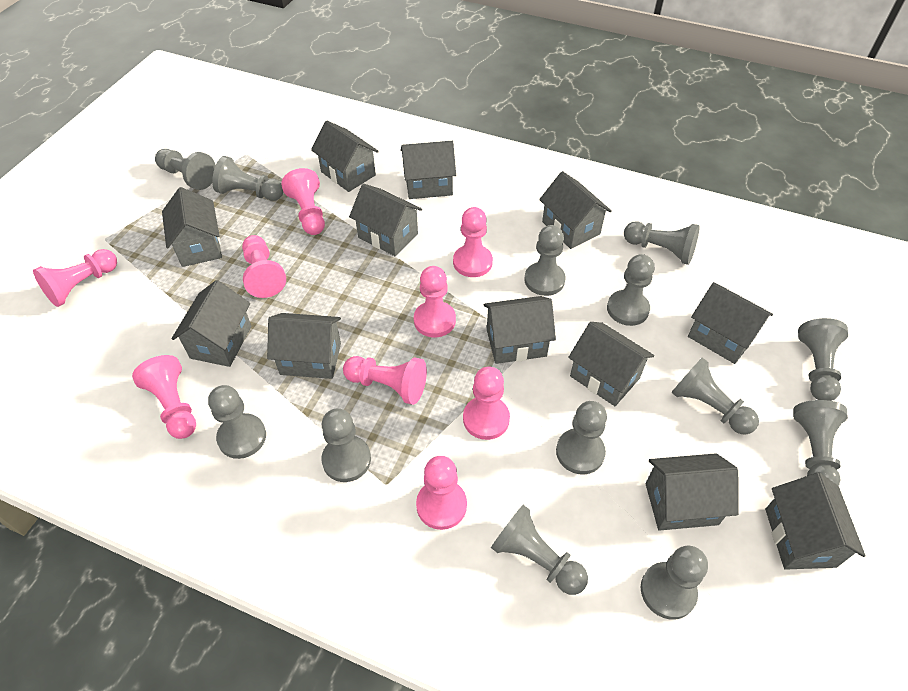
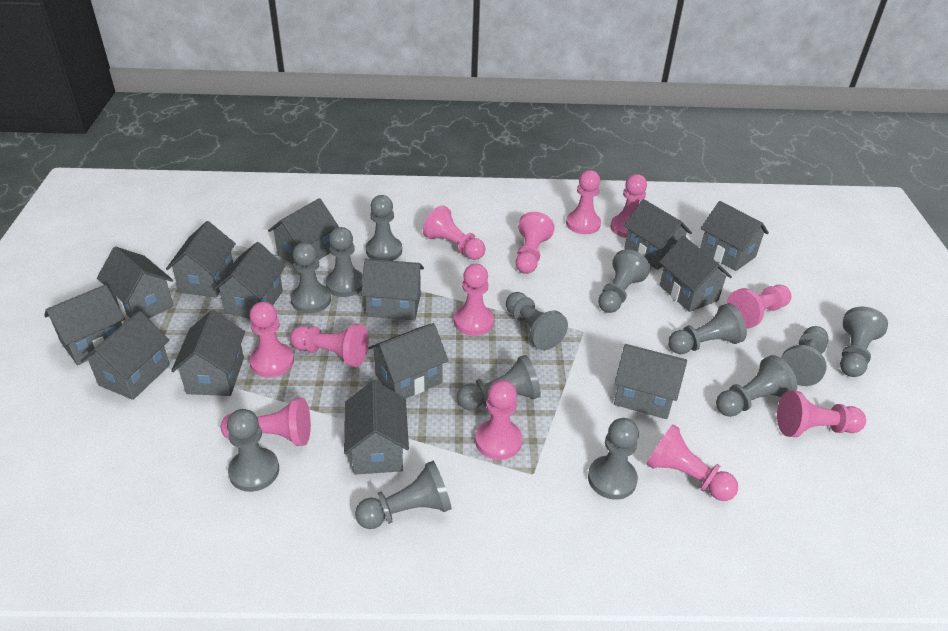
grey house: [162,187,222,267] [172,280,251,367] [267,313,341,379] [311,120,379,192] [349,183,422,256] [401,141,456,199] [484,296,556,364] [539,171,612,249] [568,322,654,406] [645,453,739,531] [688,282,773,364] [765,473,866,570] = 12 -> [44,284,125,365] [81,311,170,400] [97,247,174,319] [166,221,236,297] [171,310,245,396] [213,242,285,319] [268,198,339,264] [344,380,409,475] [361,259,424,320] [368,323,449,399] [614,344,687,419] [624,199,692,270] [659,236,732,312] [700,201,769,271] = 14
pink pawn: [33,249,117,307] [132,355,196,439] [242,235,286,298] [281,168,325,235] [343,356,427,405] [414,266,456,337] [416,456,467,530] [453,207,493,277] [463,367,510,440] = 9 -> [221,397,311,446] [249,302,294,377] [290,324,369,367] [423,205,485,260] [454,264,494,336] [475,380,522,460] [516,212,555,274] [566,170,601,234] [610,174,647,238] [647,424,738,501] [726,285,791,329] [777,390,866,437] = 12

